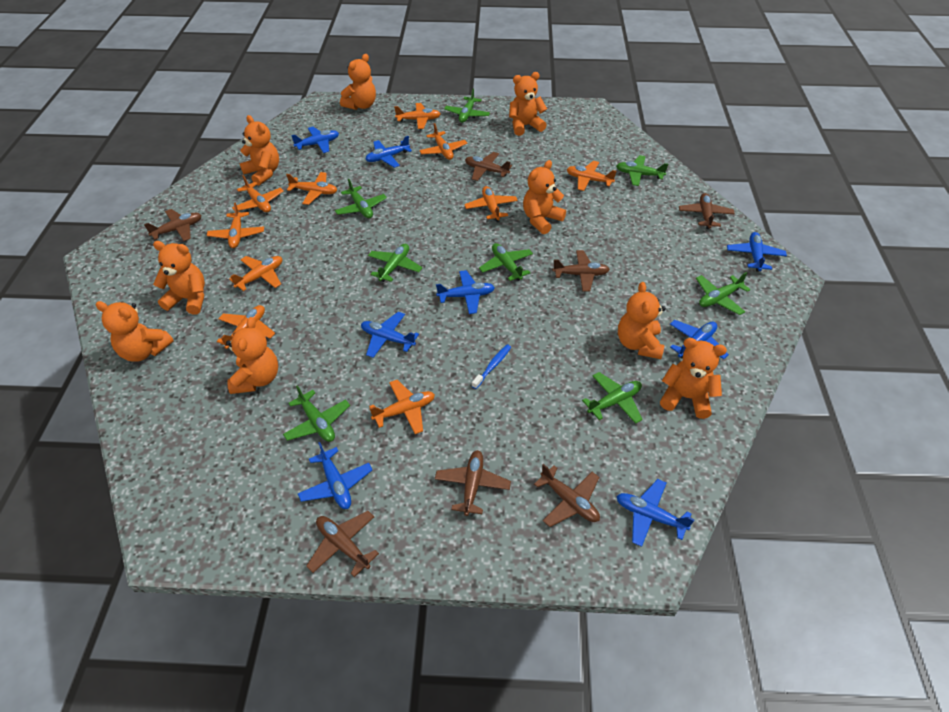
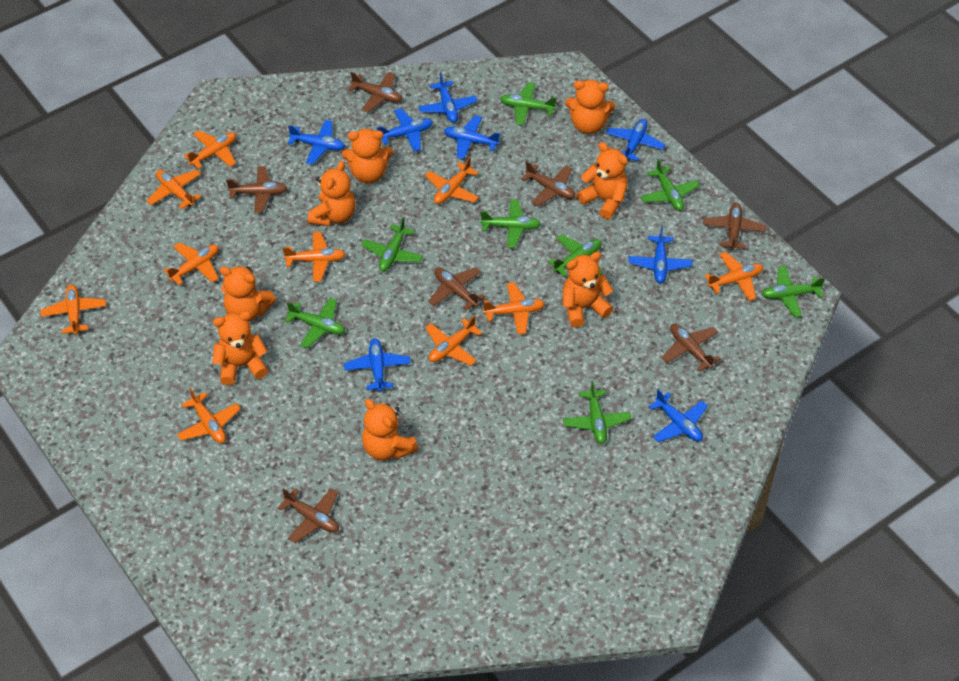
blue toothbrush: [472,344,511,389] = 1 -> none = 0
orange teddy bear: [95,301,173,362] [153,241,205,315] [226,317,278,394] [240,115,279,186] [340,54,376,110] [509,72,547,136] [523,160,566,234] [618,282,666,359] [660,338,727,419] = 9 -> [212,311,268,385] [220,266,276,321] [308,161,355,226] [342,129,393,184] [362,399,418,461] [563,252,613,327] [565,80,615,134] [577,142,628,220] = 8

